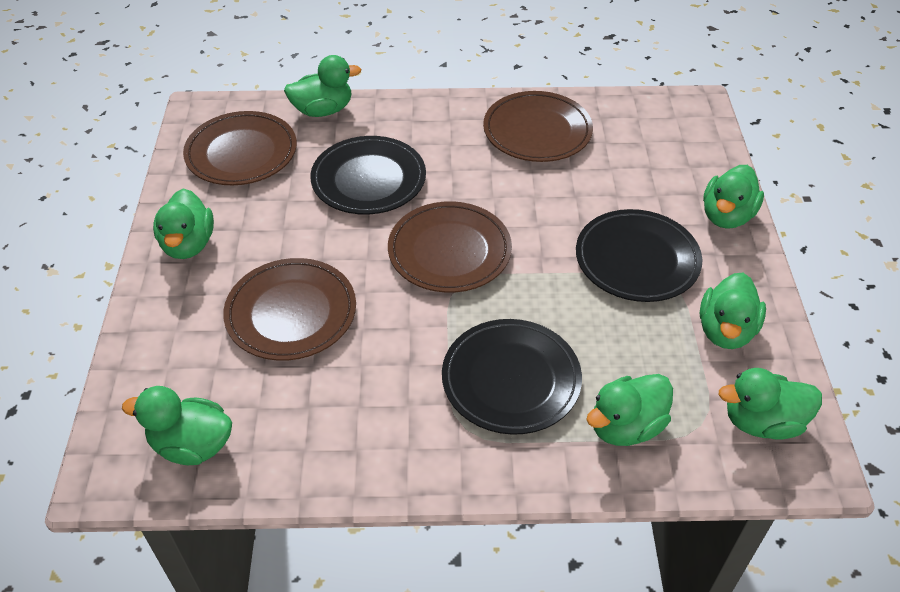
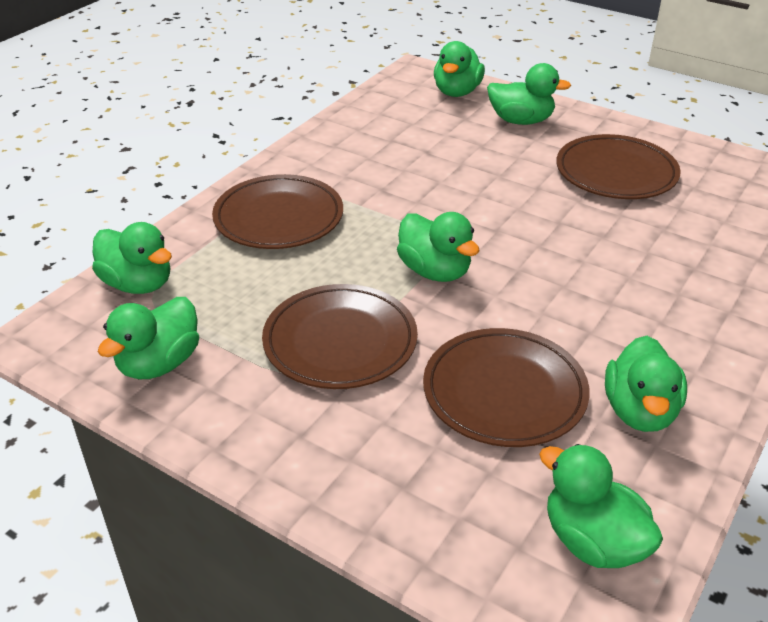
black plate: [310,136,426,215] [442,319,582,435] [576,209,702,302] = 3 -> none = 0

